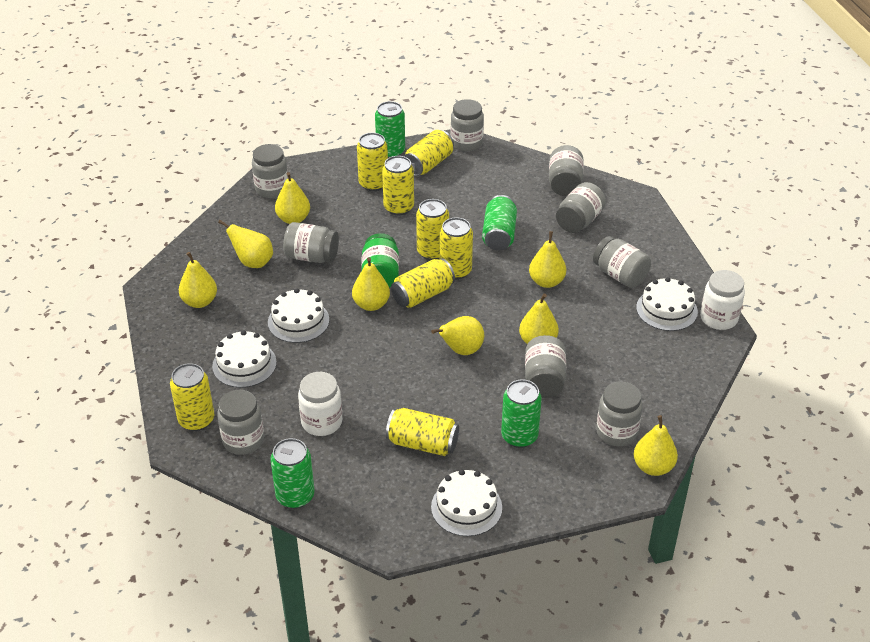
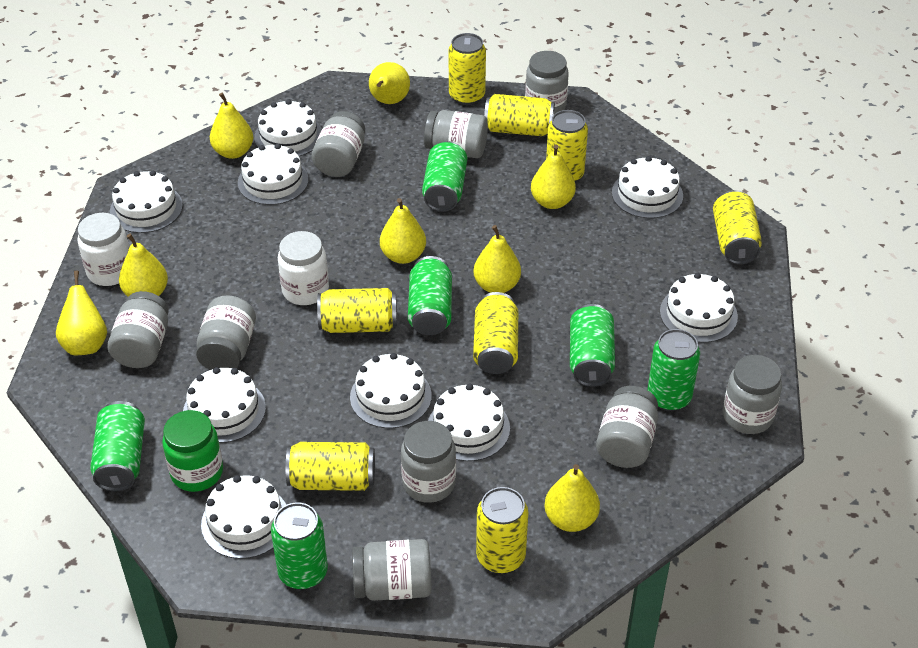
green can: [270,438,314,509] [375,101,405,158] [482,195,517,251] [501,379,542,448] = 4 -> [90,401,145,491] [271,502,328,589] [408,256,452,335] [422,141,467,212] [570,304,615,387] [647,329,700,411] = 6
white cake: [212,330,277,388] [268,288,329,343] [431,469,502,536] [636,277,698,331] = 4 -> [110,170,183,233] [183,367,266,443] [201,475,286,559] [238,144,309,205] [254,99,322,156] [350,353,432,428] [428,384,510,461] [612,156,683,218] [660,273,738,343] = 9

